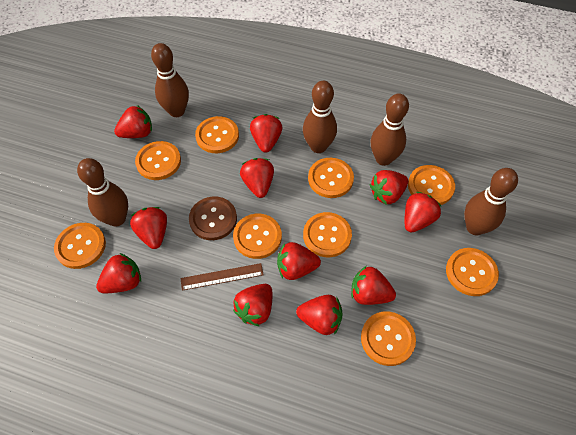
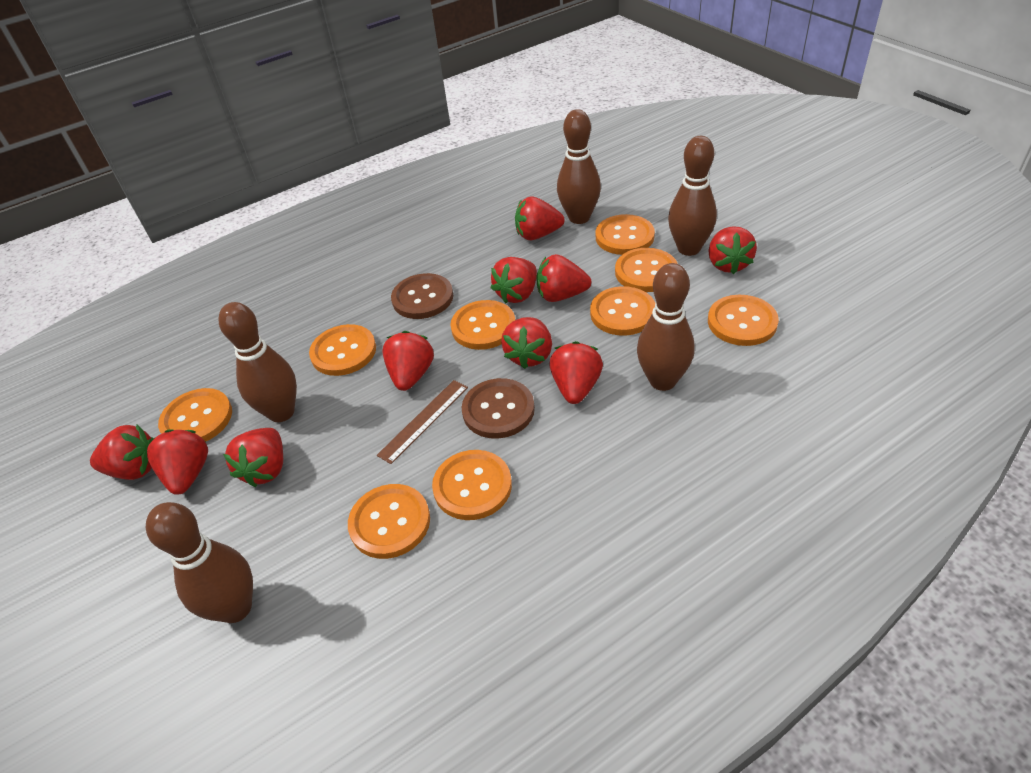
brown button: [189,197,237,240] = 1 -> [391,273,453,319] [462,378,535,439] = 2
red strawberry: [96,253,141,293] [114,105,152,138] [130,207,167,249] [233,284,272,327] [240,158,274,198] [250,114,282,153] [277,242,321,280] [296,295,342,335] [351,266,396,305] [370,170,408,205] [405,192,442,233] = 11 -> [90,425,153,480] [147,429,208,495] [223,428,283,487] [382,331,434,391] [491,257,537,303] [501,317,552,369] [515,196,565,240] [536,254,591,302] [549,341,603,404] [709,226,757,274] = 10

